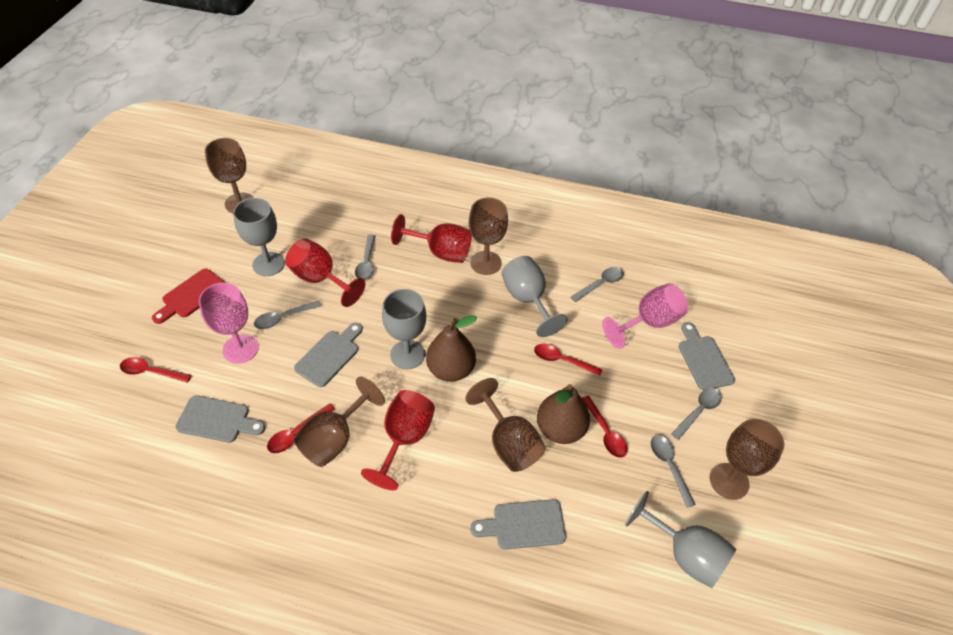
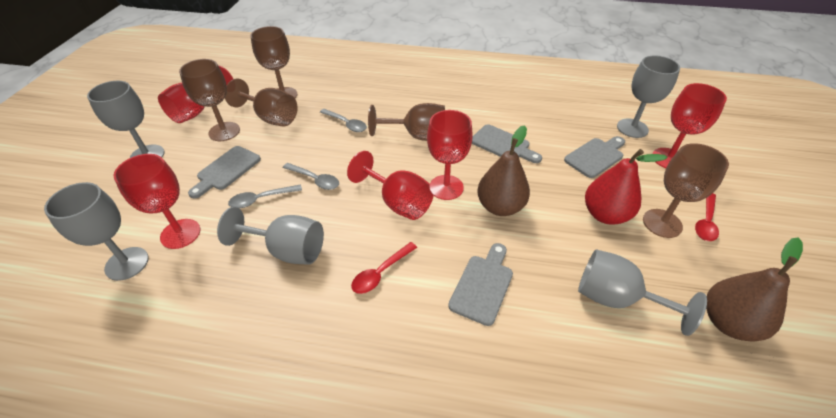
grey goblet: [233,198,285,276] [382,289,427,369] [502,256,567,337] [625,491,736,588] = 4 -> [44,182,149,281] [87,81,165,158] [217,207,324,265] [578,249,707,336] [617,55,680,138] = 5
grey spoon: [254,301,322,329] [355,235,375,280] [571,267,624,302] [651,435,696,508] [671,388,722,440] = 5 -> [228,184,302,208] [283,163,339,190] [320,109,367,132] = 3
pink goblet: [199,283,259,364] [602,283,688,349] = 2 -> none = 0
red cutting board: [152,269,225,324] = 1 -> none = 0
red goblet: [285,238,365,307] [361,390,435,490] [391,214,472,263] = 3 -> [113,154,200,249] [158,66,233,123] [347,151,434,220] [427,110,473,200] [652,83,727,168] = 5
red pear: none = 0 -> [585,149,668,225] = 1
red spoon: [120,357,191,383] [267,403,335,453] [534,344,603,376] [582,395,628,458] = 4 -> [351,242,417,294] [695,193,719,241] = 2

